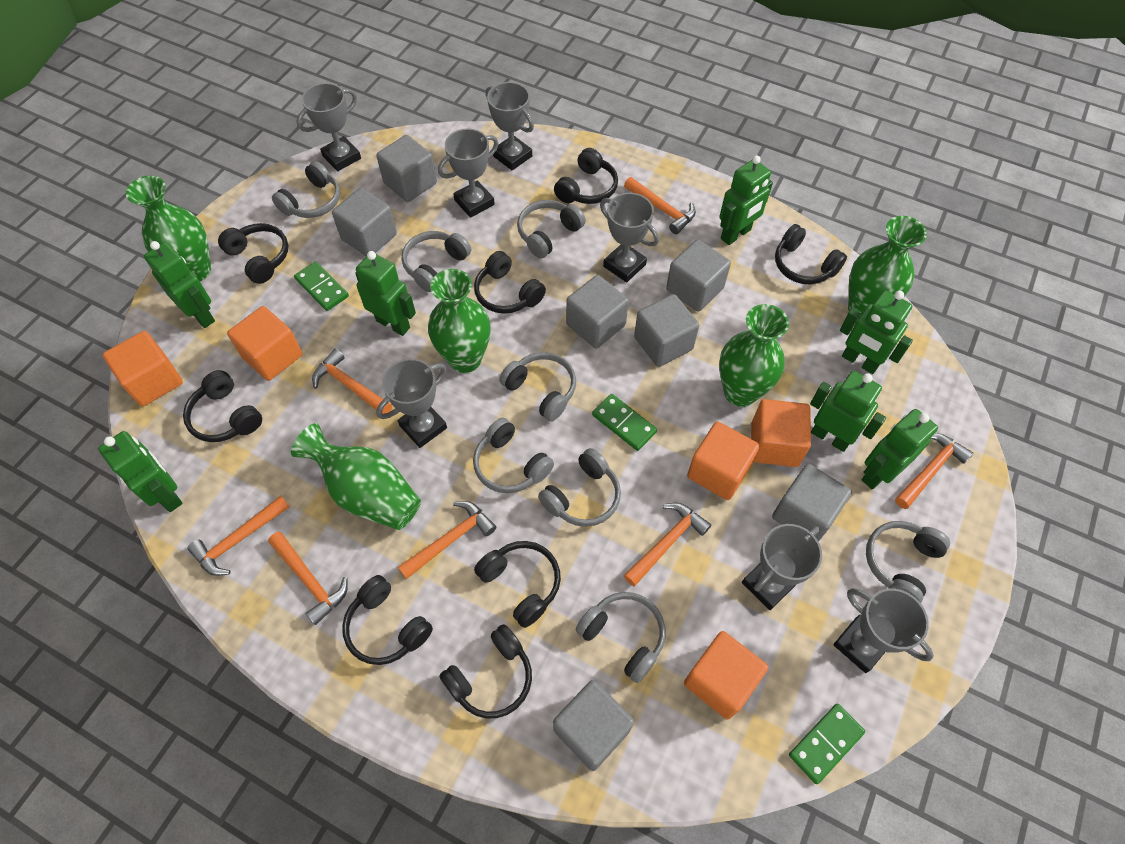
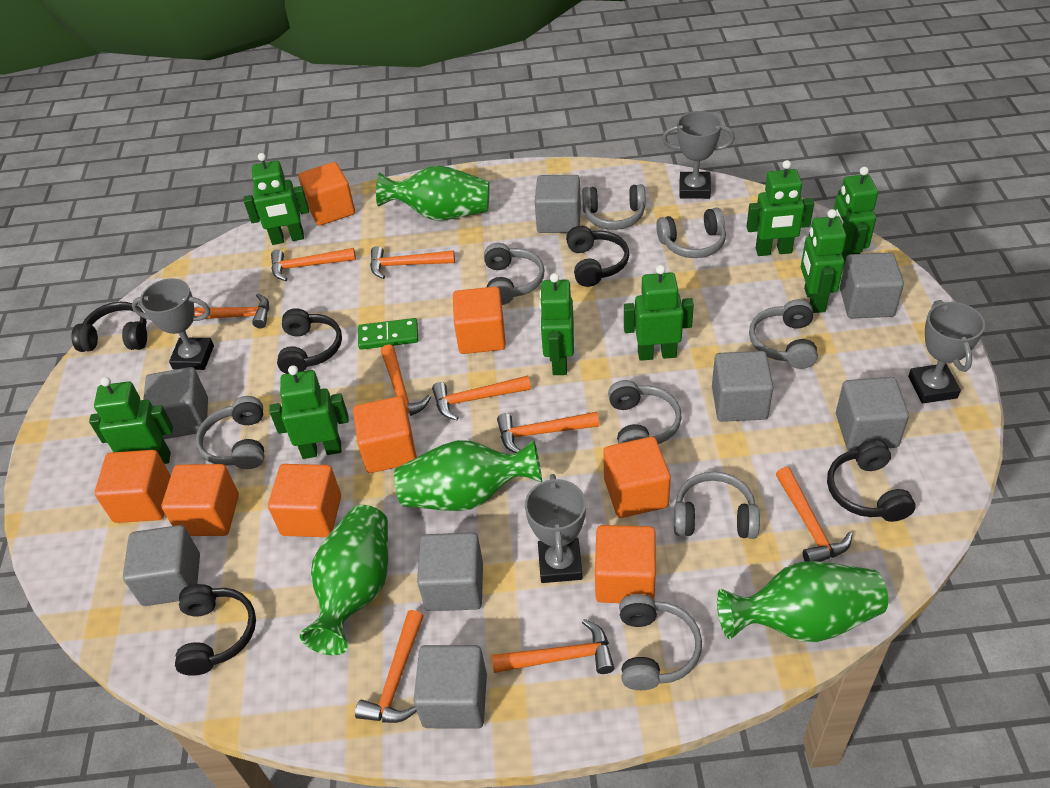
black headphones: [183,370,262,442] [218,223,288,284] [342,575,433,665] [439,624,532,719] [474,251,546,314] [474,541,561,628] [554,148,618,204] [775,224,847,284] = 8 -> [71,302,147,352] [175,584,256,676] [277,308,342,374] [566,226,629,287] [827,439,916,522] = 5
green domino: [294,261,349,311] [592,394,657,451] [789,704,865,784] = 3 -> [358,318,418,350] = 1
green robot: [98,431,183,512] [144,241,215,328] [355,251,416,336] [719,155,773,245] [810,371,886,452] [840,291,913,374] [862,409,938,489] = 7 -> [89,377,173,464] [244,153,309,245] [269,365,349,459] [539,273,574,375] [624,265,694,361] [746,160,814,256] [801,209,846,313] [834,167,878,269] = 8
green vase: [126,176,211,281] [291,423,421,530] [428,269,491,373] [719,304,789,407] [848,216,927,320] = 5 -> [300,505,388,655] [376,165,490,221] [394,440,542,511] [717,561,888,642] = 4
grey cube: [332,188,397,257] [376,135,437,202] [553,680,634,771] [566,275,629,348] [634,294,699,367] [666,240,731,312] [772,464,852,542] = 7 -> [123,525,200,606] [143,367,208,439] [414,645,487,729] [417,532,483,611] [535,175,581,233] [712,351,774,422] [836,377,909,451] [840,253,904,319] = 8
grey trophy: [296,83,361,171] [376,359,447,448] [438,129,498,218] [486,82,534,170] [600,193,659,282] [742,524,822,610] [833,588,934,673] = 7 -> [132,278,214,370] [525,474,586,583] [662,111,735,199] [908,300,985,403] = 4
orange cube: [103,331,183,406] [227,306,303,381] [684,631,768,719] [687,422,760,500] [751,399,811,467] = 5 -> [94,450,171,523] [162,464,239,536] [268,464,341,537] [298,162,355,226] [353,396,417,473] [453,287,506,354] [595,525,656,603] [603,437,671,518] = 8
orange hammer: [187,495,290,576] [268,532,348,625] [312,349,392,414] [398,501,496,579] [623,503,711,586] [624,177,696,234] [895,433,974,509] = 7 -> [194,293,269,328] [271,248,356,281] [355,610,424,723] [370,246,455,279] [381,344,431,416] [432,375,531,420] [492,619,614,674] [497,412,599,453] [776,467,853,562] = 9

